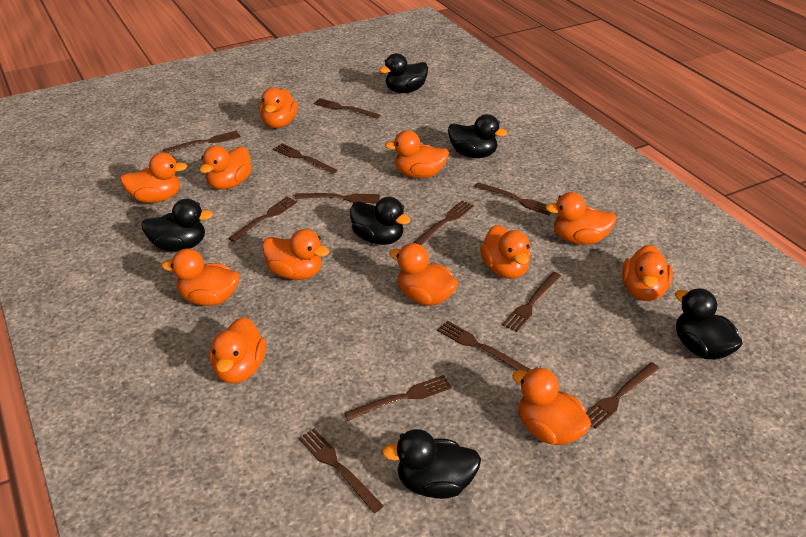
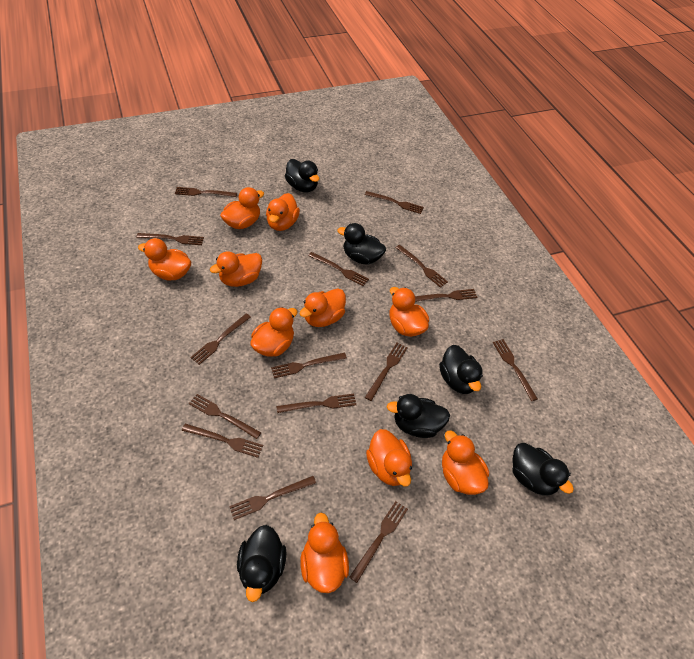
brown fork: [163,131,241,153] [228,197,297,242] [273,144,338,174] [295,193,380,203] [298,428,384,513] [313,98,380,119] [344,375,452,421] [414,200,474,245] [437,321,531,372] [475,182,551,215] [502,272,561,332] [586,362,659,429] = 12 -> [136,233,204,245] [175,187,237,197] [182,423,263,458] [189,394,261,439] [190,313,251,365] [229,476,316,520] [271,352,347,378] [276,393,356,413] [308,252,369,286] [349,501,408,583] [365,191,424,214] [365,343,408,401] [396,245,448,288] [415,289,477,302] [493,339,538,401] = 15
orange duck: [120,153,187,203] [161,249,240,306] [199,145,252,190] [209,317,266,383] [259,88,298,128] [262,229,329,280] [384,130,449,178] [389,243,458,306] [480,225,531,279] [512,367,591,445] [545,192,617,245] [622,245,673,301] = 12 -> [138,238,191,281] [210,252,262,287] [220,187,264,229] [250,307,298,356] [266,193,300,231] [299,288,346,327] [300,512,349,593] [366,429,412,487] [389,287,429,337] [442,430,489,495] = 10

